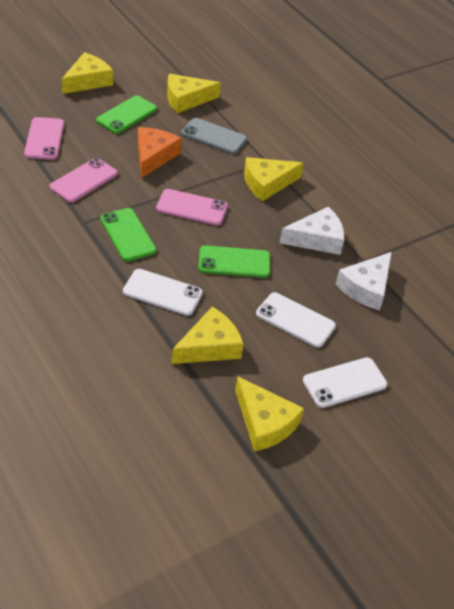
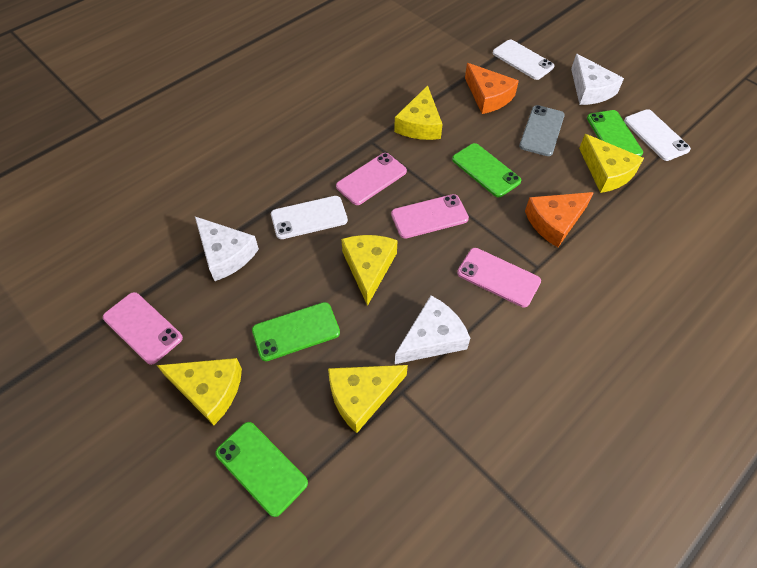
green phone: [96,95,157,134] [100,208,156,262] [198,245,270,278] = 3 -> [215,422,308,517] [252,302,340,361] [452,143,521,197] [587,110,643,156] = 4
orange cheese: [138,127,182,178] = 1 -> [465,63,519,114] [525,192,594,247] = 2
pink phone: [24,117,64,160] [49,158,118,203] [156,189,228,226] = 3 -> [103,292,183,365] [336,153,407,205] [391,194,469,239] [457,248,541,307] = 4
white cheese: [280,206,344,255] [335,252,392,310] = 2 -> [195,217,259,281] [395,296,470,364] [571,54,624,105] = 3

